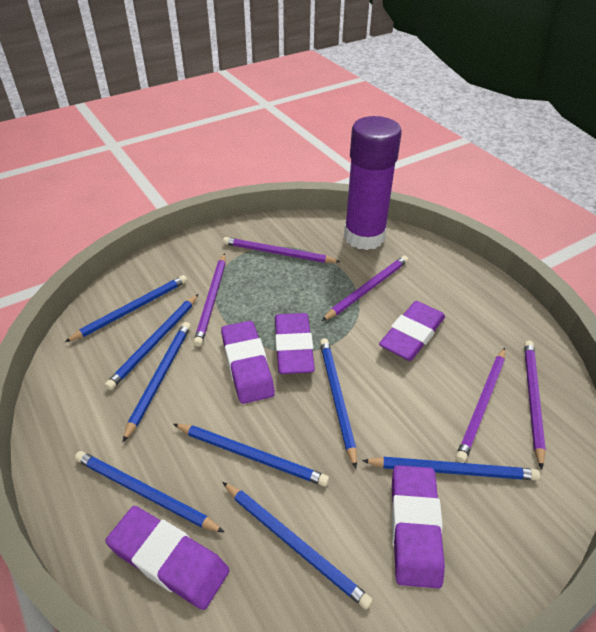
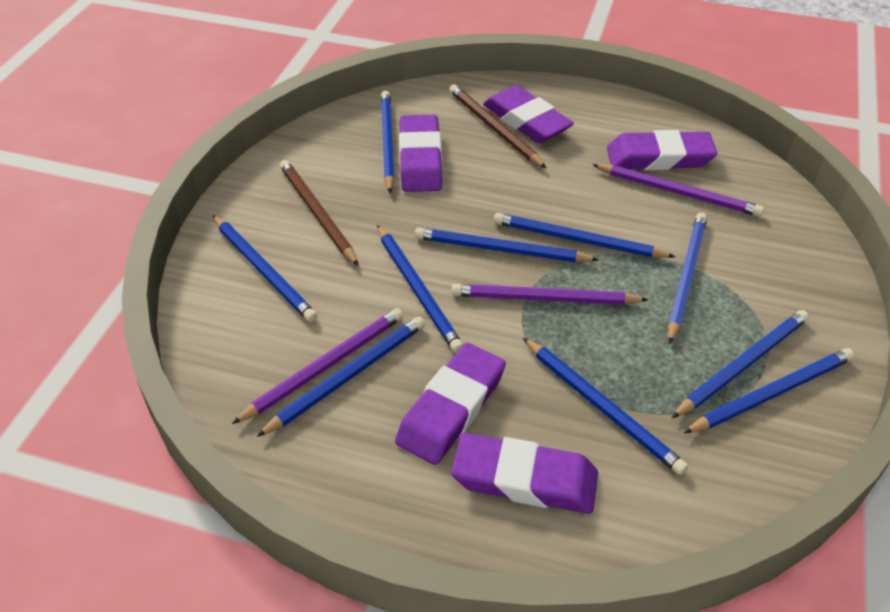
blue pencil: [65,275,187,342] [75,451,225,533] [105,294,198,390] [123,322,191,442] [174,424,329,487] [222,482,373,610] [320,338,357,469] [362,457,540,480] = 8 -> [213,215,317,322] [257,317,425,437] [377,225,463,353] [381,91,395,193] [415,227,599,262] [494,213,676,258] [523,338,688,475] [668,212,707,344] [672,310,809,418] [683,348,854,433] = 10
brown pencil: none = 0 -> [280,160,358,266] [449,84,546,168] = 2
purple glue stick: [344,116,402,250] = 1 -> none = 0
purple pencil: [193,253,226,347] [223,237,340,263] [322,256,408,321] [456,348,505,463] [524,340,546,470] = 5 -> [232,308,403,424] [451,284,649,305] [592,164,764,217] = 3

